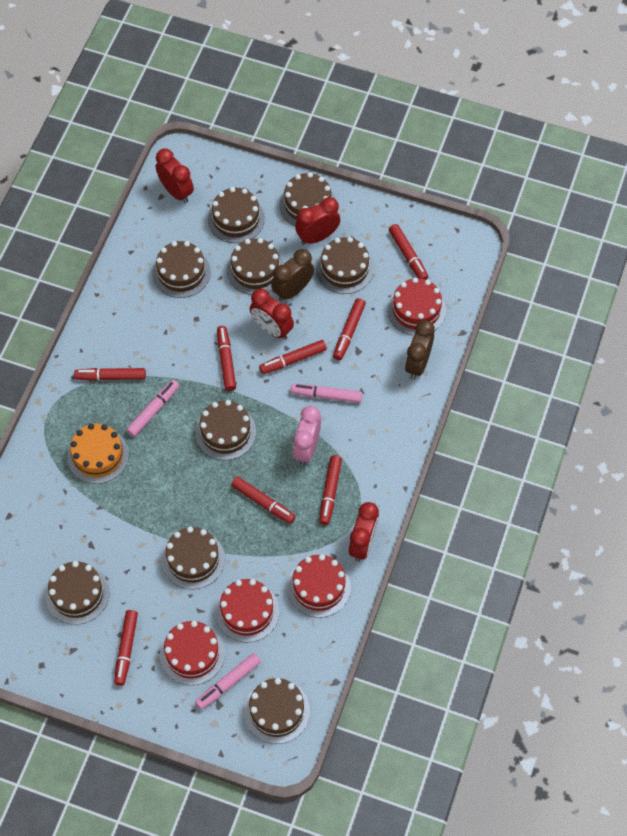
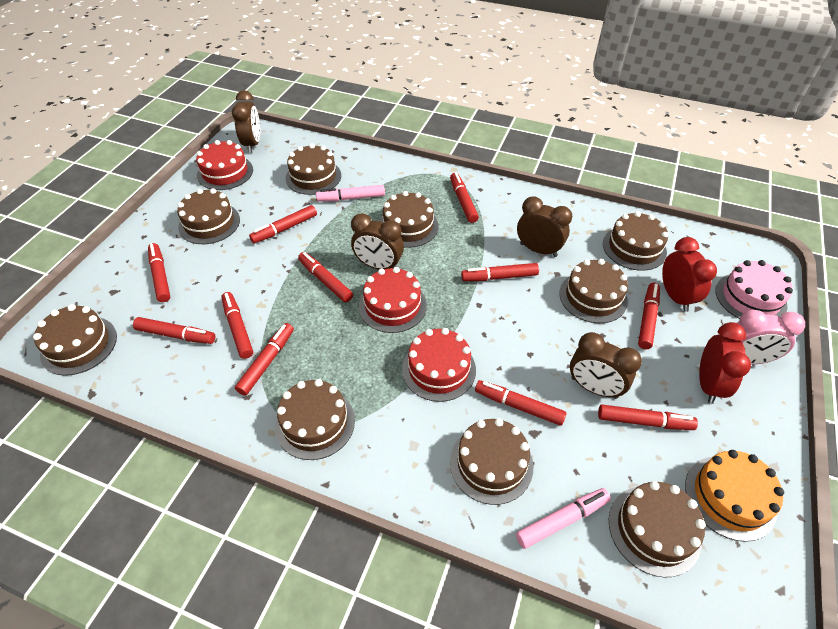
brown clock: [271,249,314,302] [405,320,435,379] = 2 -> [232,90,260,153] [351,213,404,269] [517,197,572,257] [570,332,642,399] = 4
pink cake: none = 0 -> [716,260,793,319] = 1
pink marker: [126,380,179,437] [195,653,261,710] [291,384,362,403] = 3 -> [316,185,385,202] [516,488,611,549] = 2
red cake: [160,621,225,685] [215,579,279,643] [287,554,351,618] [387,277,446,335] = 4 -> [196,140,253,190] [359,267,427,333] [402,328,476,402] = 3
red clock: [156,149,194,203] [250,289,294,340] [295,197,340,245] [349,502,379,562] = 4 -> [662,237,717,312] [699,322,751,404] = 2
red marker: [74,368,146,381] [114,610,138,686] [217,326,236,391] [231,477,296,524] [259,340,327,374] [319,455,342,525] [333,298,366,360] [389,224,428,280] = 8 -> [133,317,215,344] [148,243,170,302] [221,292,253,359] [235,323,294,396] [249,205,317,243] [298,252,353,302] [450,173,479,223] [461,263,539,281] [475,380,567,426] [598,405,698,430] [638,283,660,349] = 11

